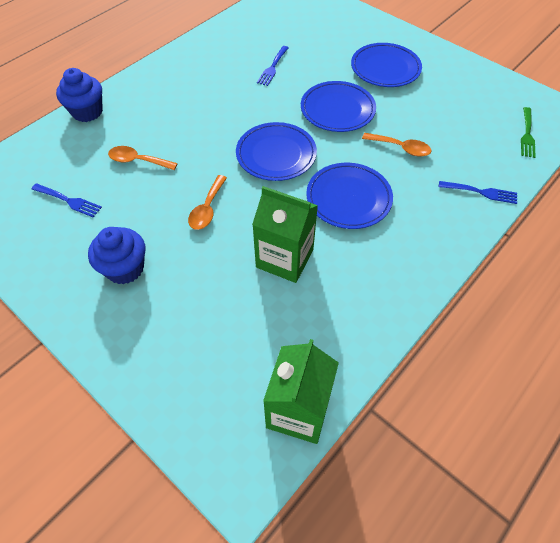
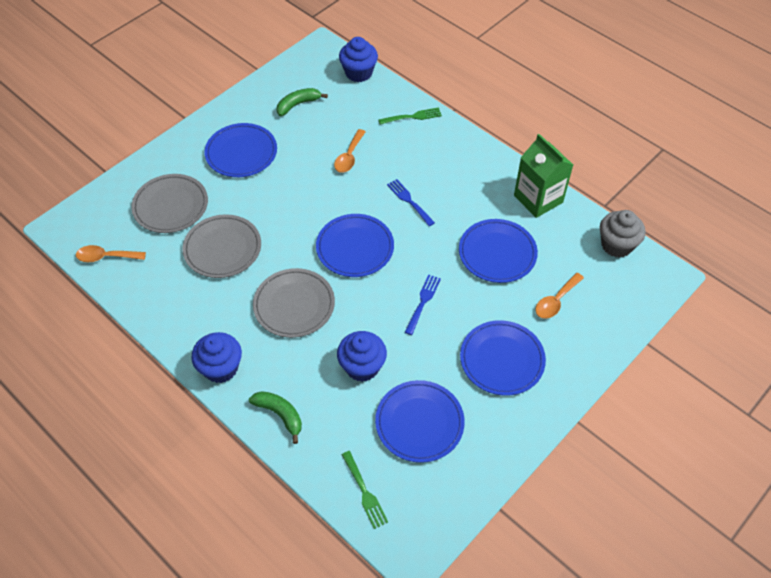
blue cupcake: [56,68,103,122] [88,227,145,284] = 2 -> [191,332,242,383] [337,331,387,382] [339,37,378,82] = 3
blue fork: [31,184,102,217] [257,46,289,86] [439,181,517,204] = 3 -> [387,179,435,226] [404,275,441,335] = 2
blue plate: [236,122,317,181] [301,81,376,132] [306,163,393,229] [351,43,422,87] = 4 -> [205,123,277,177] [316,214,394,277] [375,380,465,463] [459,219,538,283] [460,320,546,396] = 5
green banana: none = 0 -> [249,391,302,444] [277,88,328,116] = 2
green carton: [252,186,318,283] [263,339,339,444] = 2 -> [514,134,573,218] = 1
green fork: [521,107,536,158] = 1 -> [342,451,388,529] [378,107,442,125] = 2
grey cupcake: none = 0 -> [600,210,646,258] = 1
grey plate: none = 0 -> [131,174,208,233] [182,214,261,278] [253,268,335,338] = 3

